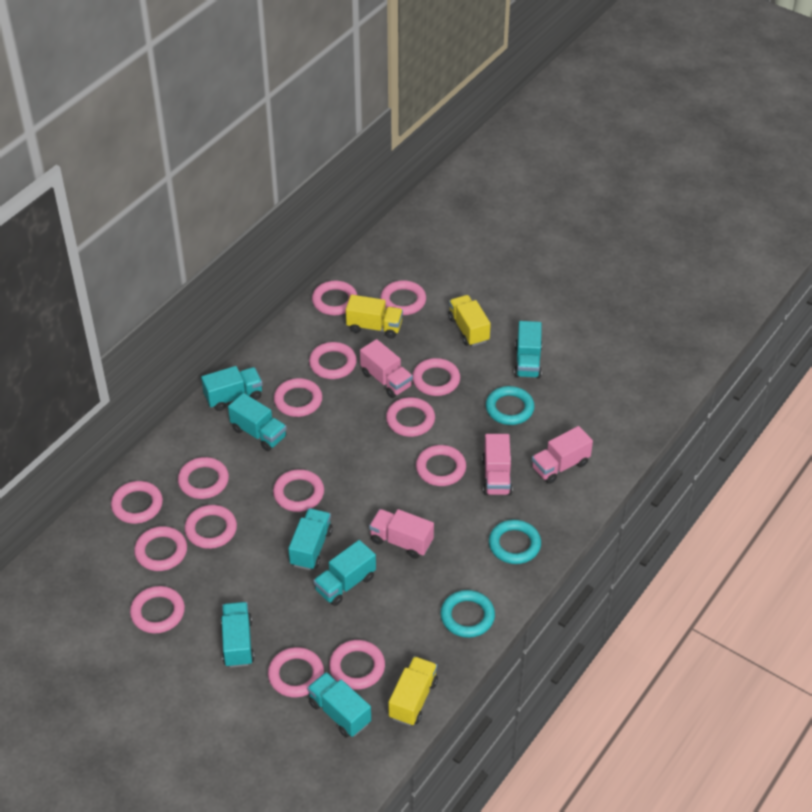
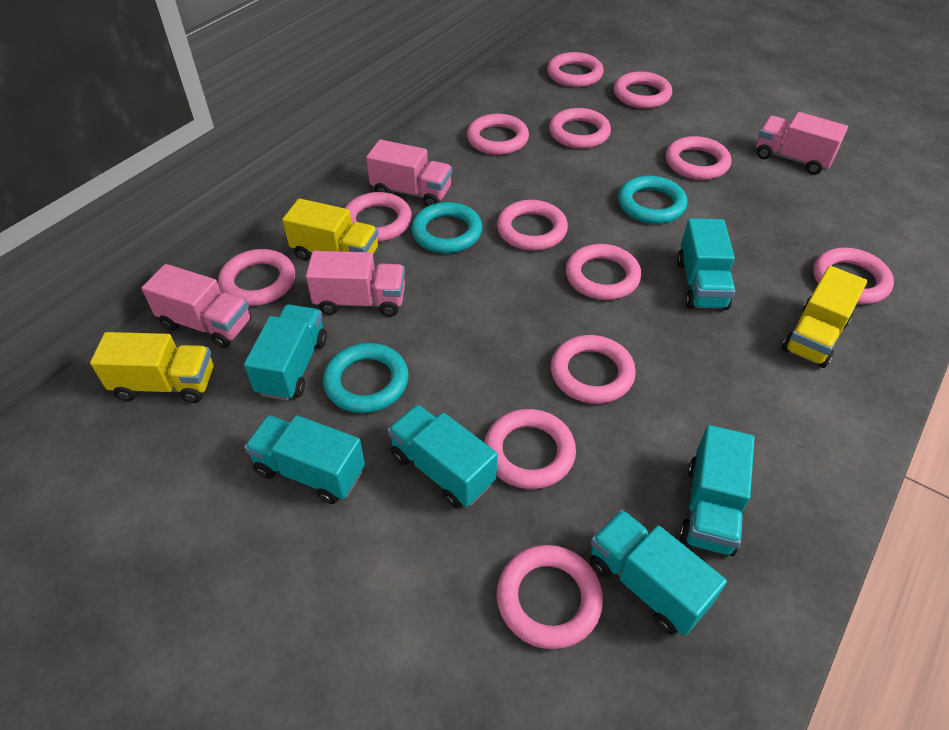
pink ring: [111,481,163,524] [130,586,185,633] [134,526,187,571] [178,457,229,499] [184,505,237,549] [268,647,324,697] [273,469,324,512] [274,378,322,417] [309,342,357,379] [312,281,357,315] [329,640,385,690] [380,280,426,315] [386,397,435,437] [412,358,460,396] [416,445,466,486] = 15 -> [218,249,295,306] [345,192,412,242] [467,114,529,155] [484,409,576,489] [497,200,568,251] [497,545,603,649] [547,52,604,87] [549,108,611,149] [551,335,636,404] [566,244,641,300] [614,71,672,109] [666,136,731,180] [813,248,894,304] = 13
turquoise truck: [201,366,263,411] [221,602,255,668] [228,393,287,451] [288,508,333,570] [307,672,371,737] [313,540,376,606] [514,321,542,379] = 7 -> [244,304,327,401] [244,415,365,504] [388,404,498,508] [589,510,727,636] [677,218,735,310] [679,425,755,556] = 6

